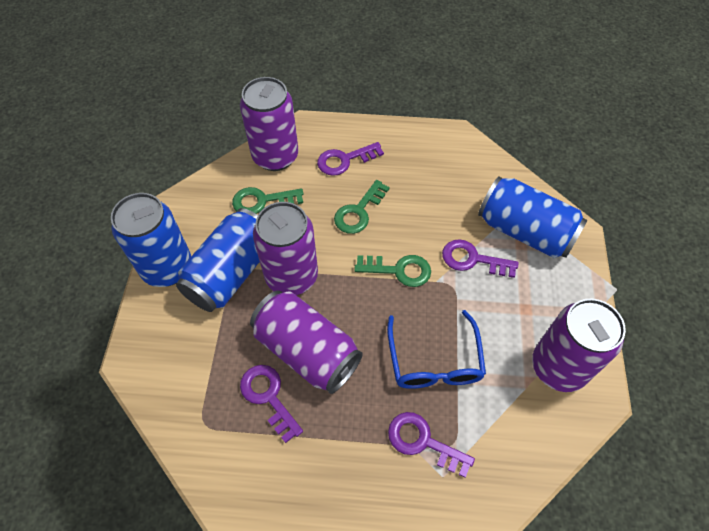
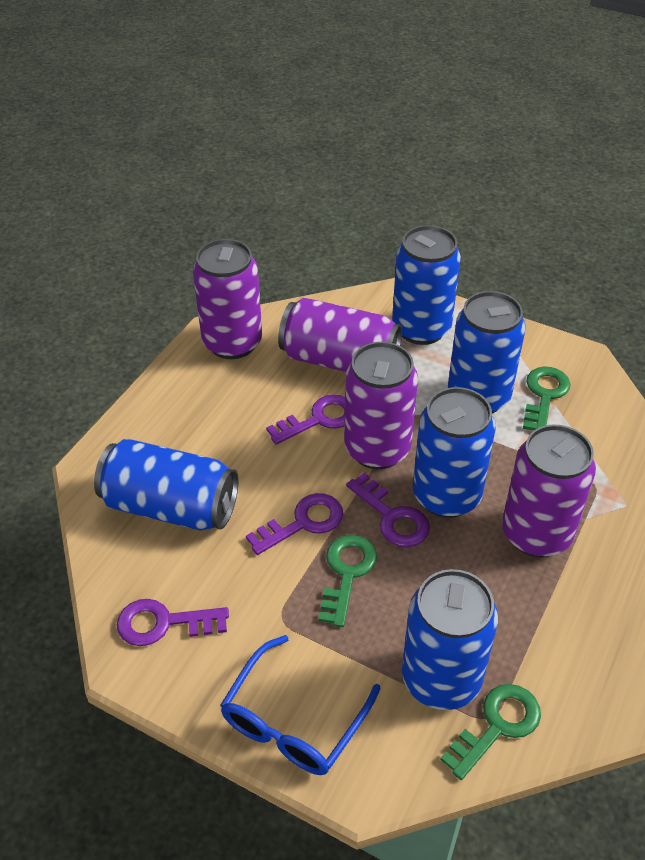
blue can: [111,193,191,287] [176,208,260,312] [478,176,587,258] = 3 -> [94,438,239,531] [392,225,461,345] [402,569,498,710] [413,387,496,518] [448,291,525,413] = 5

